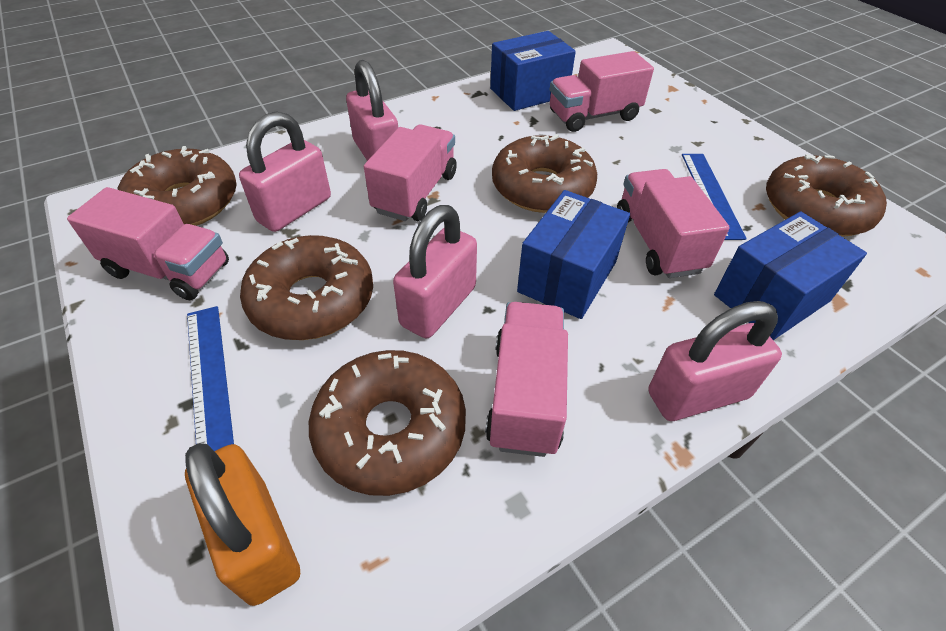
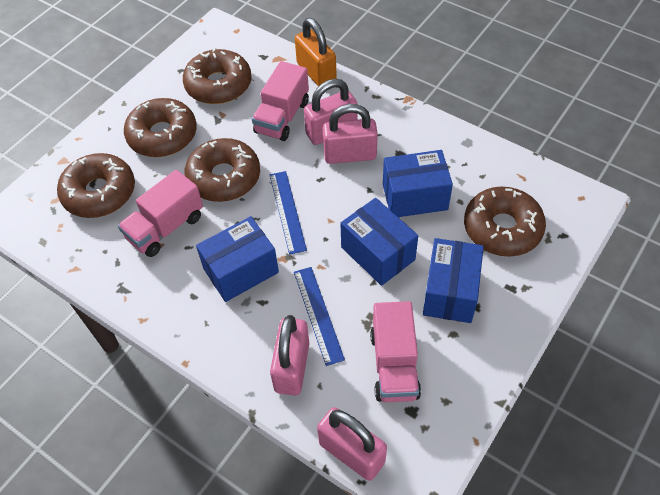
blue box: [490,31,576,111] [517,190,630,319] [714,212,867,340] = 3 -> [196,216,279,302] [340,198,418,286] [383,150,453,217] [423,238,484,323] = 4
pink truck: [67,187,229,300] [364,124,457,221] [485,302,568,457] [550,51,654,132] [617,169,730,278] = 5 -> [118,170,203,257] [252,61,309,141] [370,301,421,402] = 3

